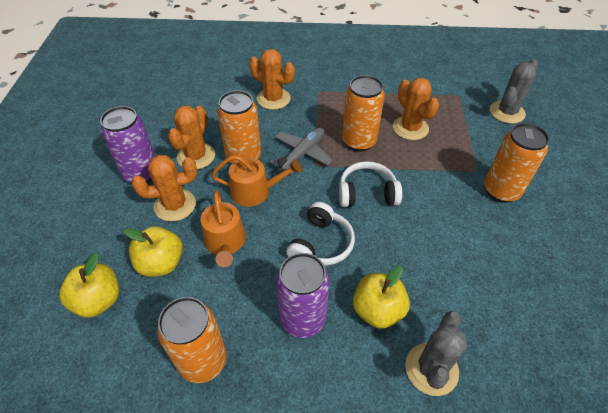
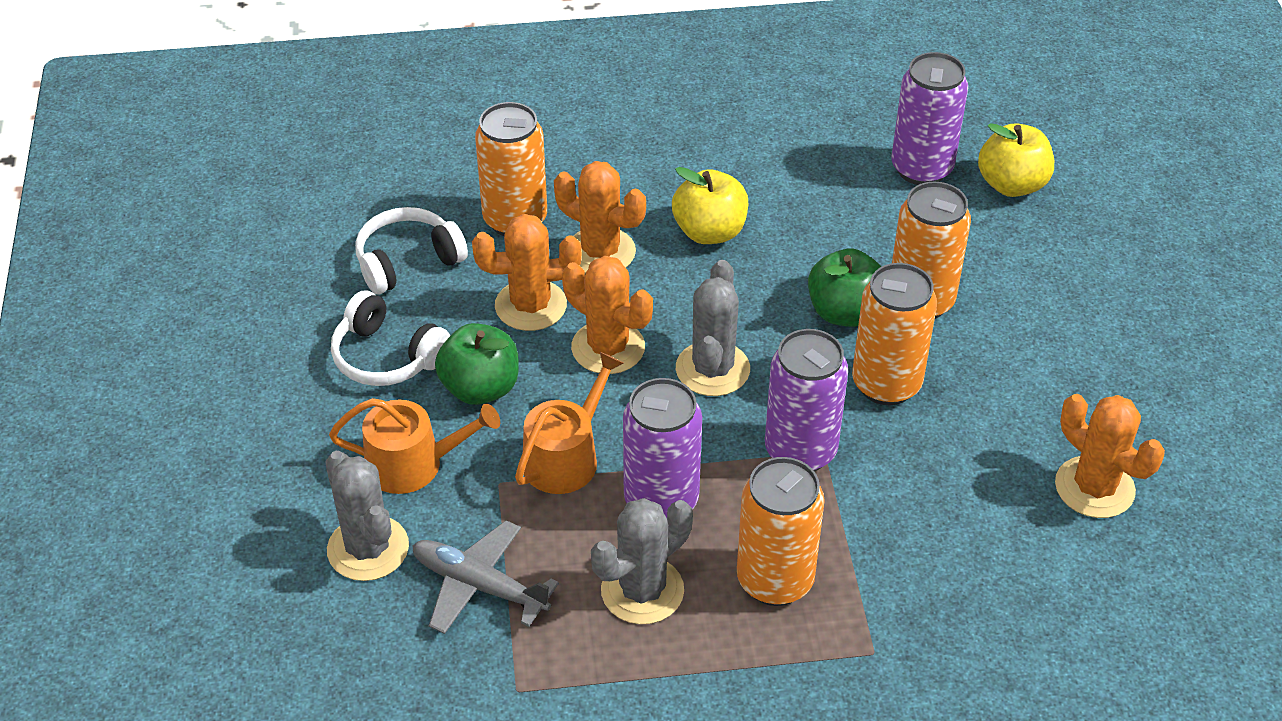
green apple: none = 0 -> [435,323,519,405] [808,249,881,327] = 2
grey cactus: [405,311,467,396] [490,59,538,124] = 2 -> [325,451,409,581] [591,498,693,624] [676,260,750,396] = 3
purple can: [100,106,155,183] [276,253,330,338] = 2 -> [623,378,702,518] [765,329,848,472] [892,52,968,185] = 3
yellow apple: [59,252,119,318] [123,226,183,277] [353,266,410,329] = 3 -> [672,167,748,244] [978,123,1054,197] = 2

